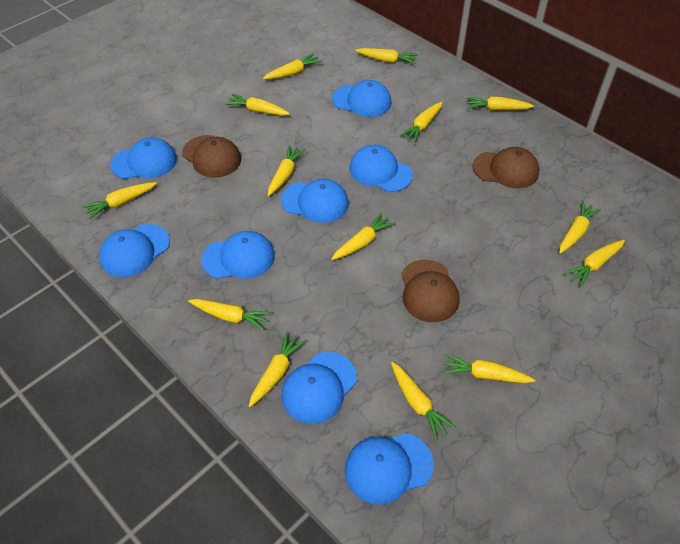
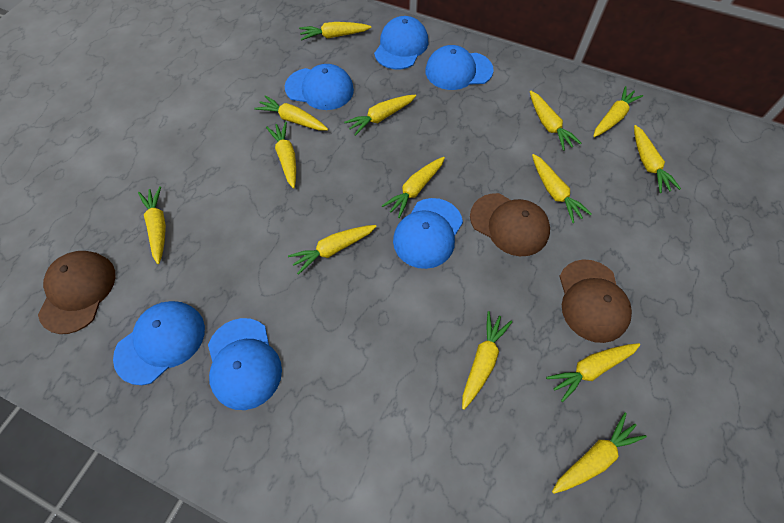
blue cap: [99,224,170,277] [110,137,177,179] [201,231,275,279] [281,179,349,223] [281,352,357,424] [332,80,392,117] [345,433,434,504] [349,145,413,192] = 8 -> [113,301,205,385] [208,318,282,410] [285,64,354,110] [374,16,429,69] [393,198,463,269] [425,45,494,90] = 6

